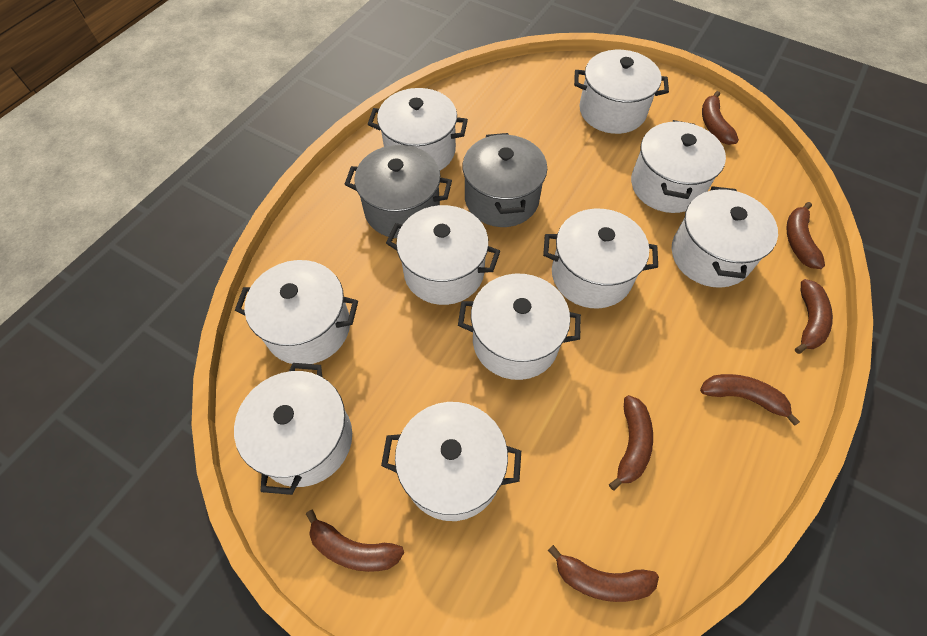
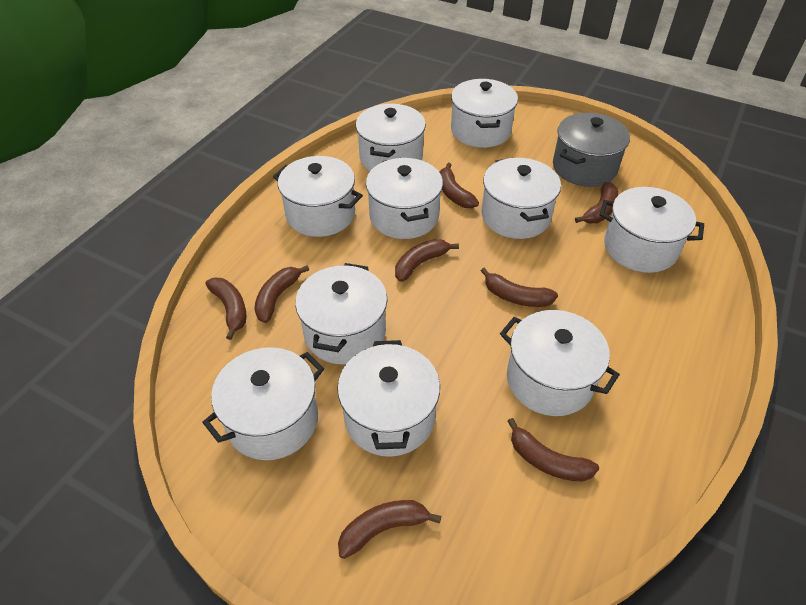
brown banana: [306,510,404,572] [548,545,659,602] [609,395,653,490] [700,374,800,426] [702,91,739,145] [787,202,825,269] [795,279,833,354] = 7 -> [206,278,247,340] [254,265,309,323] [338,500,441,559] [395,239,459,282] [439,163,479,208] [481,267,558,307] [507,418,599,482] [575,182,618,223] = 8
grey pot: [344,145,452,238] [462,133,547,227] = 2 -> [553,113,630,187] = 1

